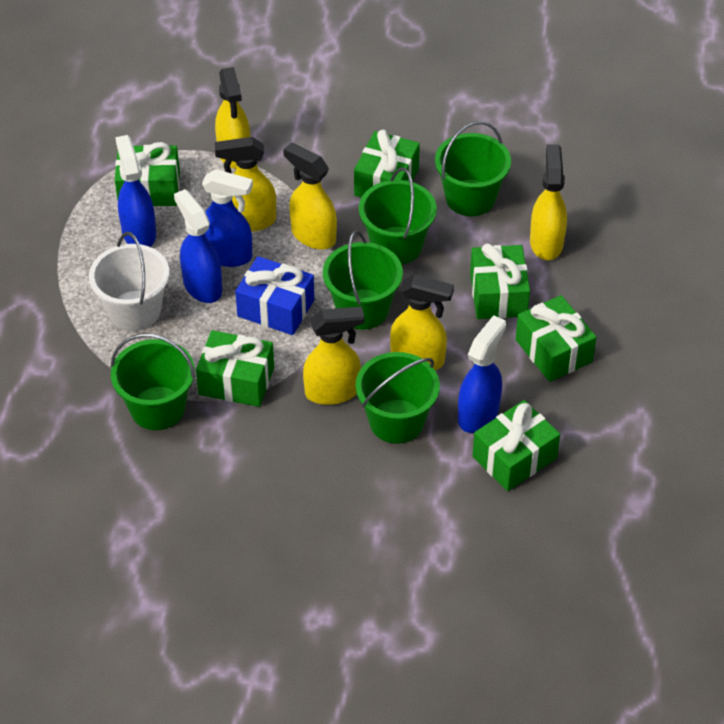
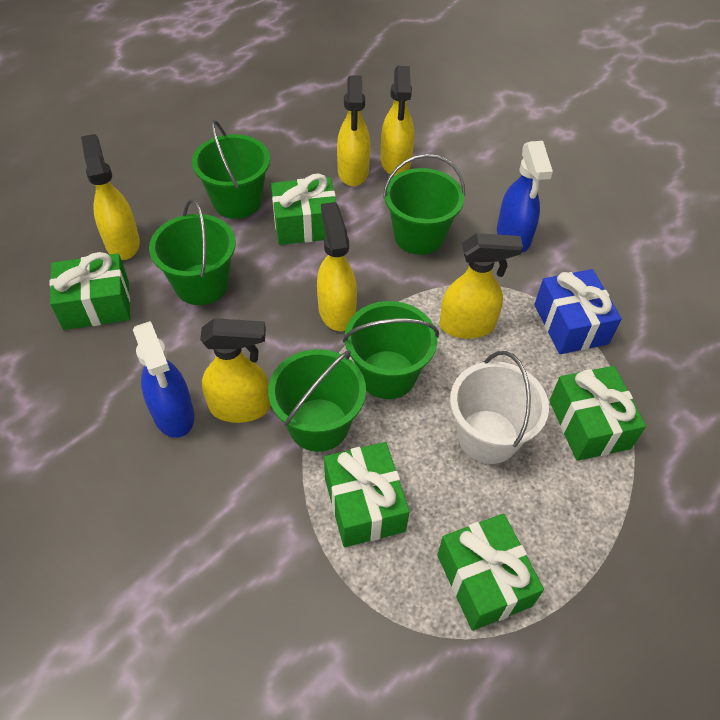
blue spray bottle: [115,135,156,247] [174,189,222,303] [202,169,253,267] [458,315,506,433] = 4 -> [133,321,194,438] [497,141,553,253] = 2
green gift: [115,142,180,206] [196,330,274,407] [354,129,420,198] [470,243,530,319] [473,400,560,491] [515,295,596,382] = 6 -> [49,252,130,330] [271,174,336,245] [324,442,410,547] [437,514,544,631] [549,366,646,461] = 5

